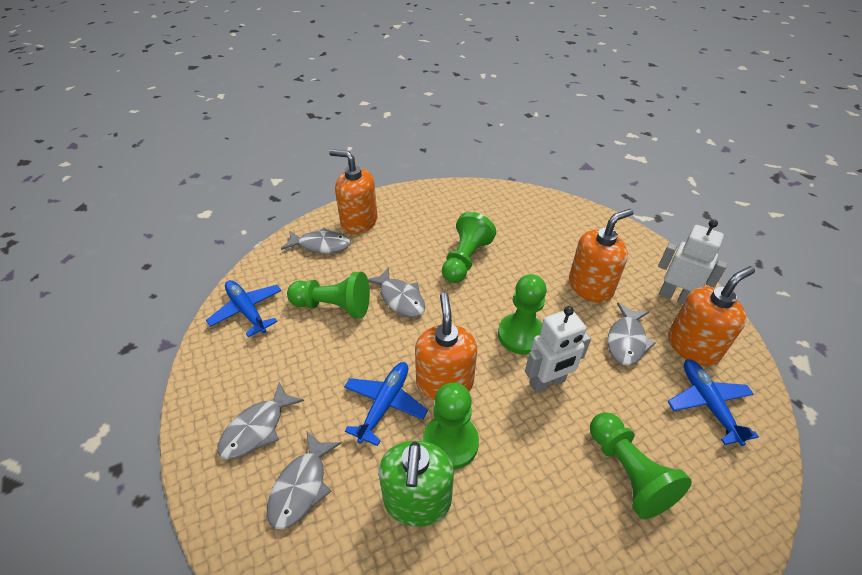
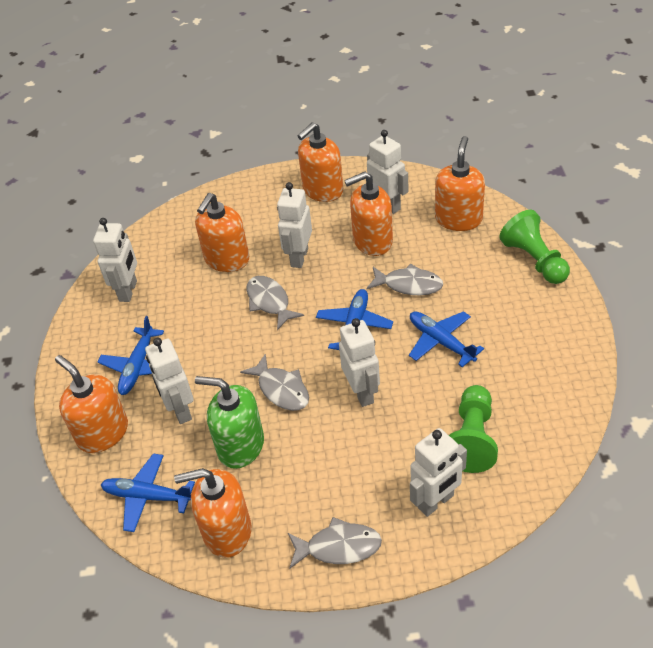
blue plane: [206,280,281,337] [344,362,428,446] [667,359,759,446] = 3 -> [98,316,164,395] [100,453,195,532] [316,289,393,350] [409,311,484,367] = 4
green pawn: [287,272,370,318] [423,383,479,470] [442,212,496,283] [498,274,547,355] [590,412,692,519] = 5 -> [449,385,498,473] [499,210,570,284] = 2
grey fish: [217,382,304,460] [267,432,341,530] [281,227,351,253] [368,267,425,317] [607,303,656,366] = 5 -> [240,353,309,411] [247,276,304,330] [288,517,382,569] [367,264,443,295] = 4
orange soap dispenser: [329,149,377,234] [415,293,477,400] [569,209,634,303] [668,266,755,366] = 4 -> [55,355,128,453] [174,468,251,558] [195,193,249,272] [298,122,343,202] [344,172,393,256] [435,136,485,231] = 6
white robot: [525,306,591,393] [658,219,727,304] = 2 -> [93,218,137,302] [145,338,194,424] [277,182,312,268] [339,318,380,407] [367,130,409,214] [410,428,467,517] = 6

